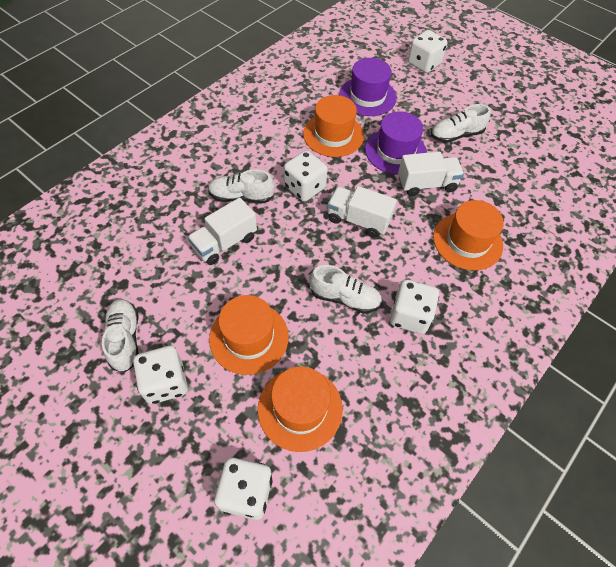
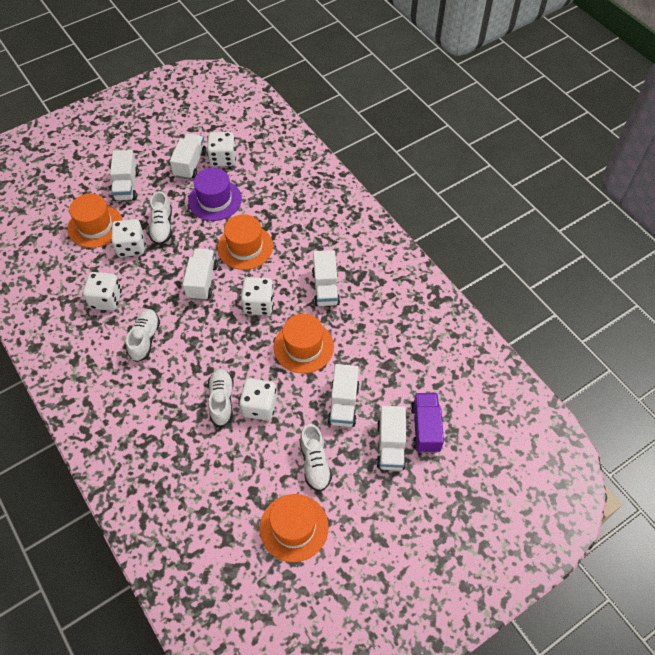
purple hat: [339,58,397,116] [365,111,427,175] = 2 -> [188,168,242,221] = 1
purple truck: none = 0 -> [411,393,444,453] = 1
white truck: [187,198,257,265] [327,186,397,238] [398,152,464,196] = 3 -> [110,150,139,201] [170,133,206,179] [183,248,218,301] [312,250,340,306] [328,364,359,427] [376,406,406,470] = 6

